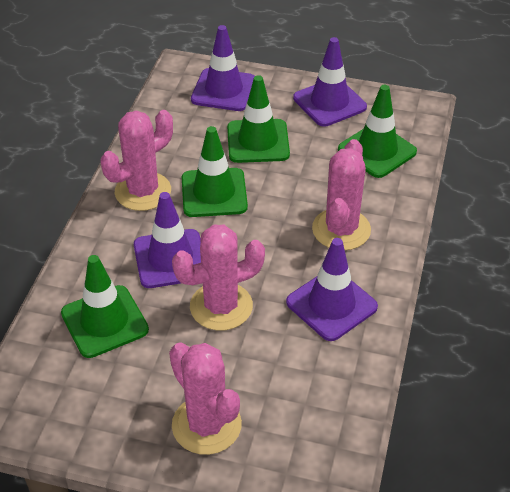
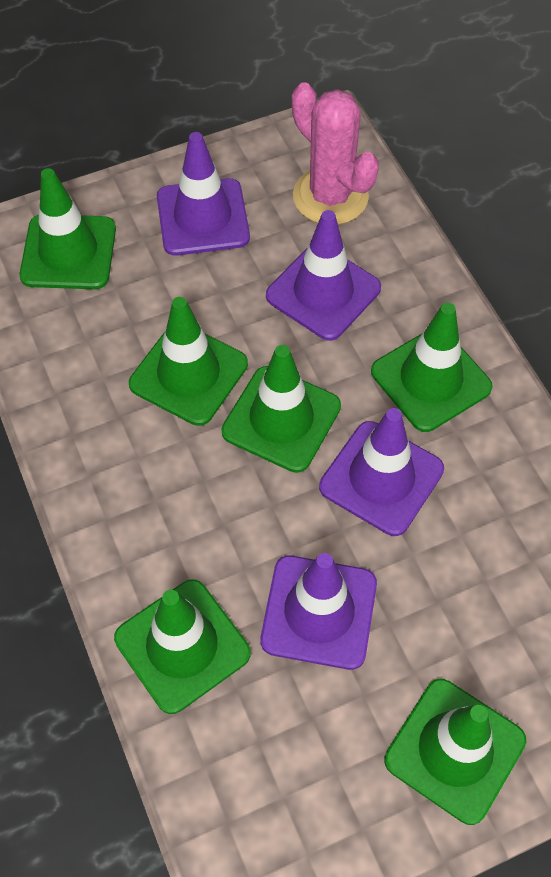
green traffic cone: [61,255,149,358] [182,126,248,217] [227,75,290,163] [338,85,417,178] = 4 -> [20,168,116,289] [114,579,251,714] [129,297,248,426] [221,345,341,473] [371,303,493,432] [384,679,526,825] = 6
pink cactus: [101,110,173,211] [169,343,242,455] [172,225,265,330] [312,139,371,250] = 4 -> [292,82,379,225] = 1

